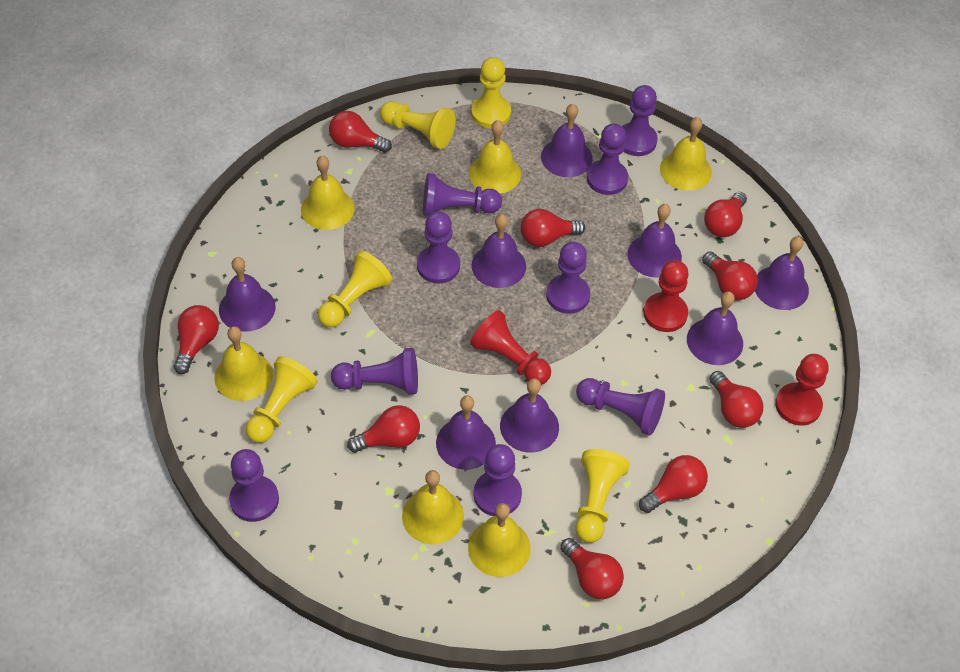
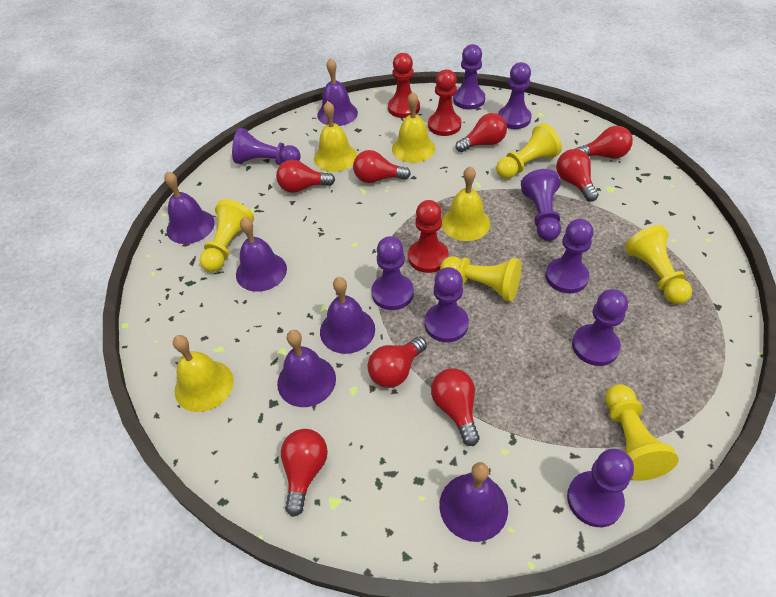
purple bell: [219,257,276,332] [436,395,496,470] [471,214,526,288] [500,378,559,453] [541,104,593,177] [627,204,682,278] [687,291,743,365] [755,236,809,310] = 8 -> [164,171,215,244] [236,217,287,292] [277,330,336,407] [317,58,358,126] [320,277,375,354] [439,462,508,542] = 6
red light bulb: [174,305,219,374] [329,111,392,153] [347,405,420,453] [521,209,585,247] [560,538,624,599] [639,455,708,513] [702,251,758,300] [704,192,747,237] [709,371,763,428] = 9 -> [276,160,335,193] [281,429,328,517] [353,150,411,183] [368,337,427,388] [431,368,480,446] [456,113,507,152] [556,149,599,202] [575,126,633,159] = 8
yellow bell: [214,326,273,401] [301,156,355,230] [402,470,464,544] [468,503,531,577] [469,120,521,193] [660,117,712,191] = 6 -> [173,335,234,412] [314,101,357,172] [392,92,435,163] [442,166,490,241] = 4

